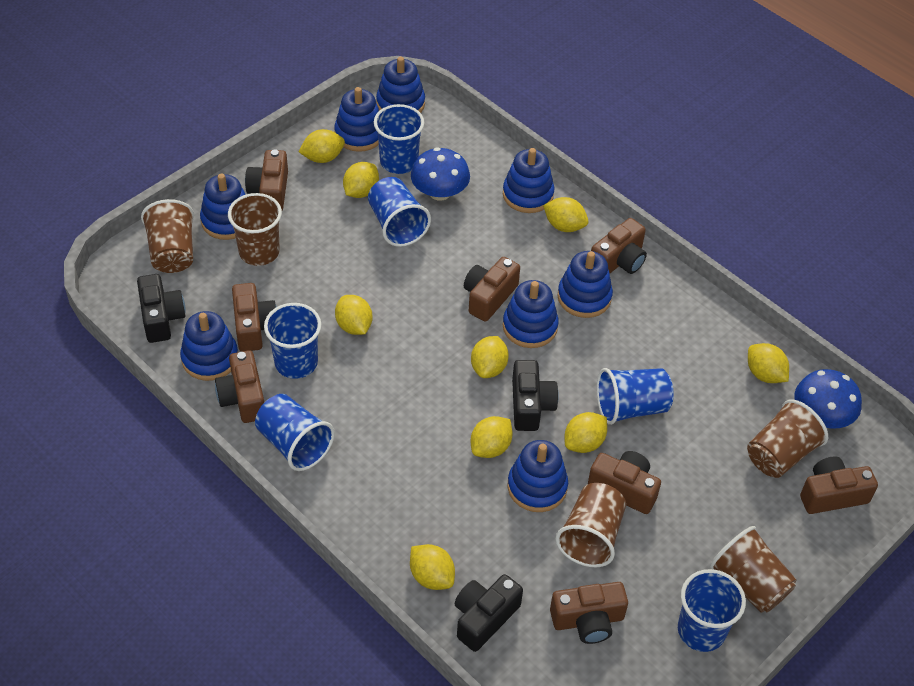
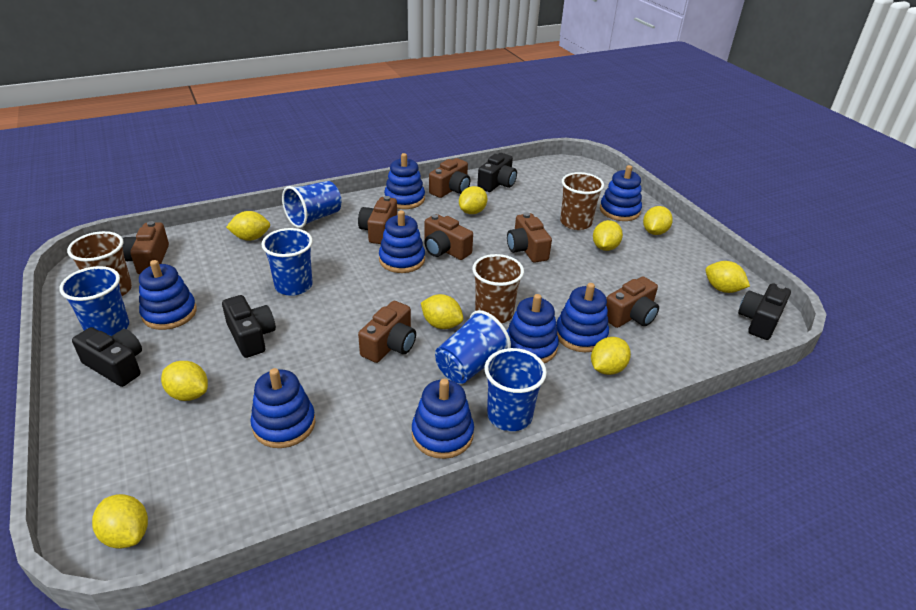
black camera: [137,274,186,343] [455,574,523,652] [512,360,559,431] = 3 -> [72,327,142,387] [222,295,276,358] [477,153,517,192] [738,283,791,340] = 4
blue cup: [255,394,335,471] [264,303,321,379] [368,177,431,247] [374,104,424,174] [597,368,674,425] [678,569,746,652] = 6 -> [59,266,129,336] [262,228,313,296] [282,181,341,228] [435,310,511,384] [485,348,547,431] = 5
blue mushroom: [411,147,470,201] [795,369,862,429] = 2 -> none = 0
brown camera: [215,350,264,423] [232,283,277,352] [245,150,288,210] [464,257,520,322] [550,582,628,644] [588,451,661,514] [591,218,647,274] [800,456,878,514] = 8 -> [123,221,169,274] [358,196,397,244] [358,301,416,363] [424,214,473,260] [429,158,470,198] [507,212,552,263] [606,276,659,328] = 7
brown cup: [141,199,194,273] [228,193,282,266] [555,483,626,567] [710,526,797,613] [747,399,828,478] = 5 -> [67,231,132,296] [472,254,524,323] [560,172,604,230] = 3

